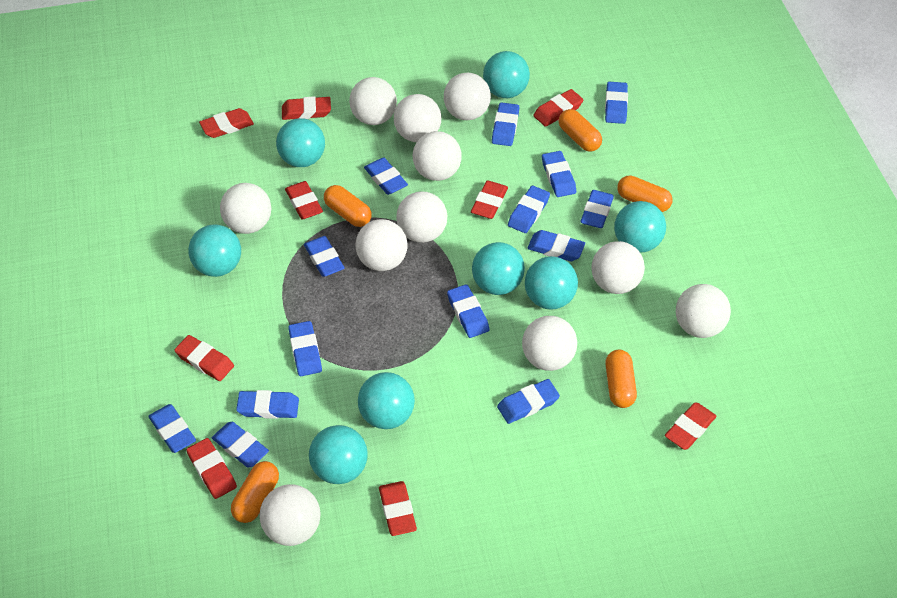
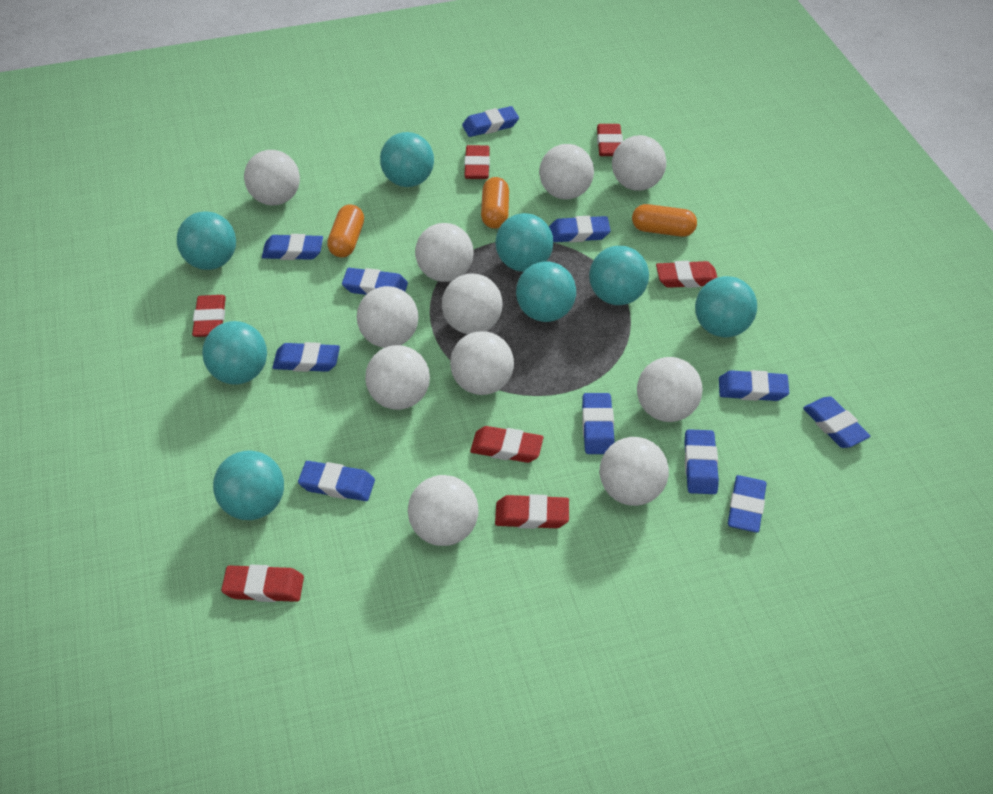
blue eraser: [148,404,196,453] [212,422,269,467] [236,390,299,419] [288,321,322,376] [304,236,345,277] [364,158,408,195] [447,284,490,338] [492,102,519,146] [497,379,560,424] [508,186,550,233] [527,230,585,261] [542,151,576,197] [580,190,614,228] [605,82,628,124] = 14 -> [262,234,323,260] [273,342,340,372] [298,461,375,501] [342,268,408,295] [462,106,519,137] [549,216,611,242] [582,393,614,454] [684,429,719,494] [719,370,789,401] [728,475,767,533] [803,396,871,448] = 11
orange capsule: [231,461,279,523] [324,185,372,227] [559,109,602,152] [605,349,637,408] [617,176,672,212] = 5 -> [327,205,364,257] [481,177,509,229] [632,204,697,237] = 3
red eraser: [174,335,234,381] [186,438,237,499] [199,108,254,138] [282,96,331,120] [285,181,323,220] [379,481,417,536] [471,181,508,219] [533,89,584,127] [665,403,717,450] = 9 -> [192,295,226,337] [221,565,304,602] [464,145,490,179] [470,426,544,463] [495,494,569,529] [597,124,623,156] [656,261,718,288] = 7

